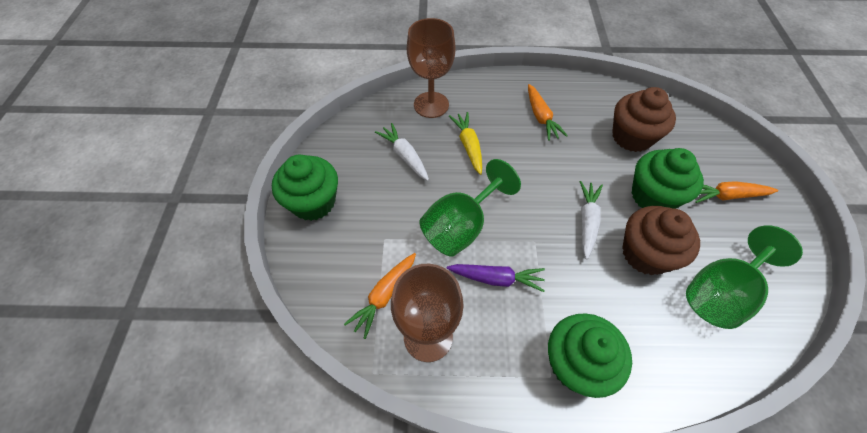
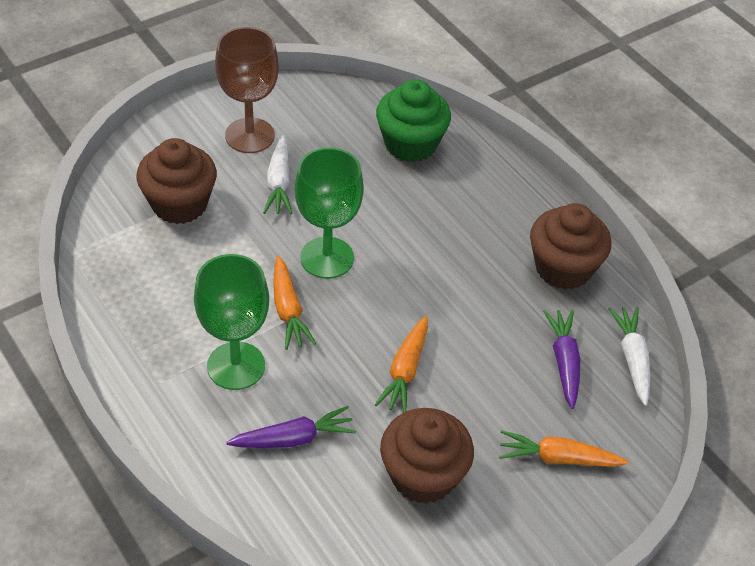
brown cupcake: [612,87,676,152] [622,206,700,275] = 2 -> [136,138,217,224] [380,408,474,504] [530,203,611,289] = 3
brown goblet: [391,264,464,362] [407,18,455,118] = 2 -> [215,27,279,153] = 1
green cupcake: [272,155,338,221] [548,313,632,398] [632,148,704,209] = 3 -> [376,79,451,162] = 1
purple carrot: [446,264,545,292] = 1 -> [226,406,356,448] [543,310,581,409] = 2
yellow carrot: [449,112,482,175] = 1 -> none = 0

